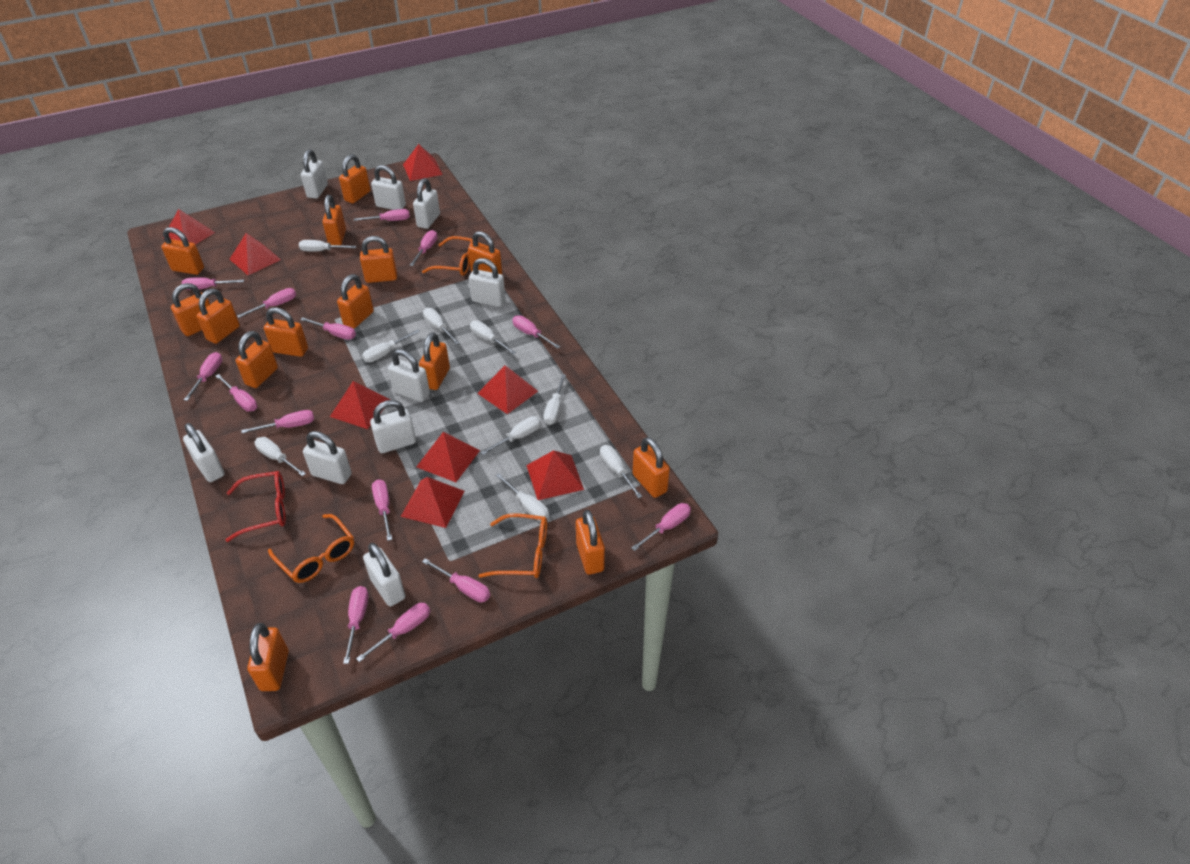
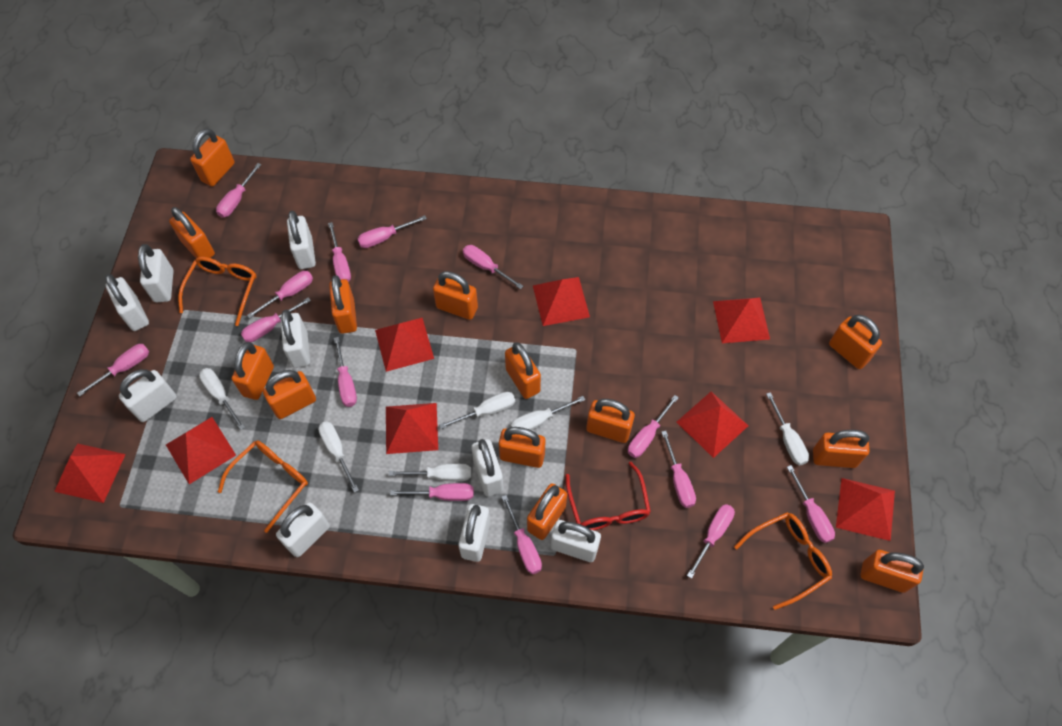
orange padlock: [161,227,204,275] [171,283,210,336] [197,289,240,344] [236,331,278,388] [247,623,289,691] [264,307,308,357] [323,195,346,245] [337,274,374,329] [339,154,370,203] [360,236,397,283] [419,332,450,390] [468,231,502,275] [576,510,605,575] [633,437,670,498] = 14 -> [169,207,215,258] [190,128,235,186] [232,342,274,400] [263,370,316,419] [329,275,357,334] [433,271,478,320] [499,427,546,468] [505,342,541,399] [527,483,567,540] [586,399,635,443] [813,430,870,468] [829,315,882,369] [861,550,924,593] = 13
white screwdriver: [255,437,306,476] [299,240,356,251] [362,329,420,362] [423,308,459,345] [470,320,516,355] [480,416,541,455] [496,474,549,521] [543,374,566,425] [600,445,642,498] = 9 -> [199,368,245,430] [318,421,359,492] [389,464,471,481] [439,392,515,429] [511,396,585,430] [766,392,809,465] = 6

